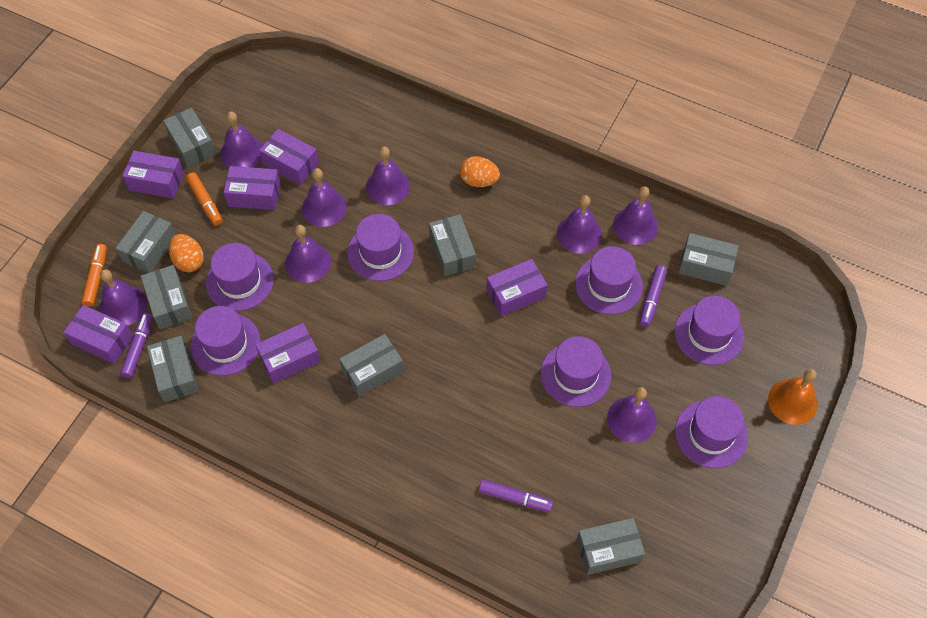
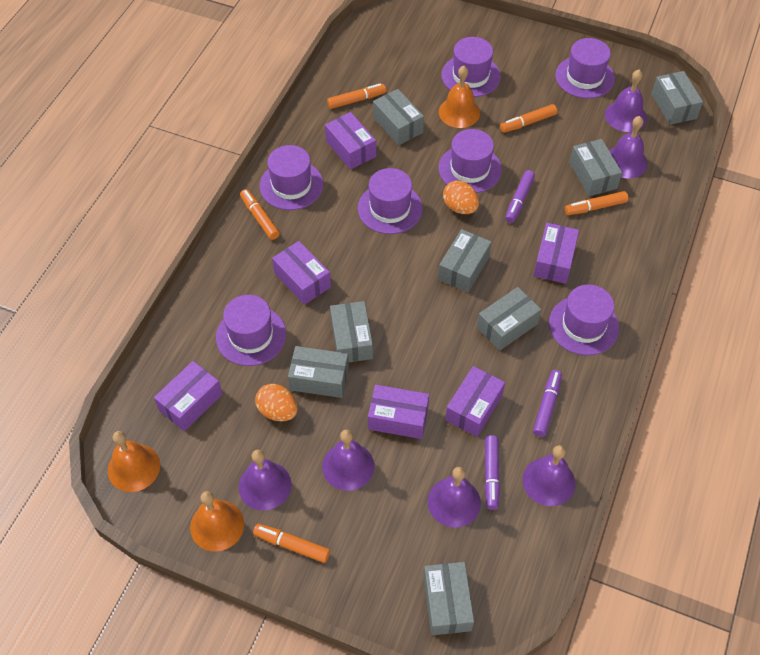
orange bell: [768,369,818,425] = 1 -> [108,431,160,492] [190,491,244,552] [439,66,480,128] = 3
orange marker: [81,244,107,307] [186,172,222,225] = 2 -> [240,189,280,240] [253,524,330,563] [327,83,386,109] [500,104,557,133] [565,191,628,215] = 5
purple bell: [100,269,147,326] [220,111,263,168] [285,225,331,283] [302,168,347,227] [366,146,410,205] [557,195,602,253] [607,387,657,443] [613,186,658,245] = 8 -> [239,450,292,511] [322,430,374,491] [428,467,481,528] [522,445,575,506] [605,70,647,132] [609,116,648,179] = 6

